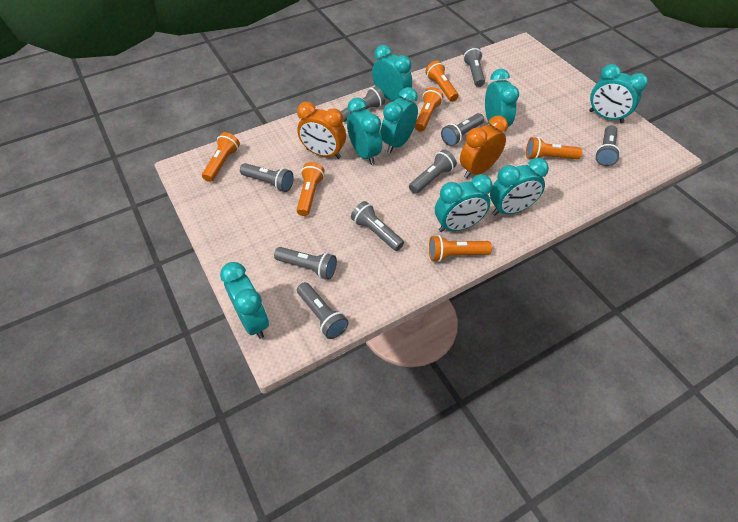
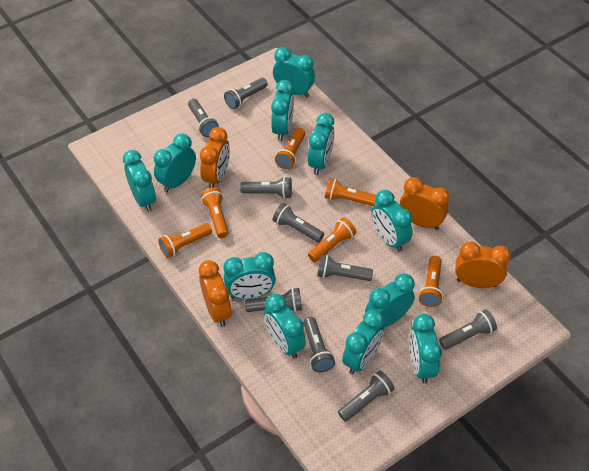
orange clock: [297,102,346,159] [460,116,508,179] = 2 -> [199,260,232,327] [200,127,230,188] [400,177,450,230] [455,242,511,288] = 4
turquoise clock: [220,262,269,339] [347,97,382,165] [372,45,412,101] [381,87,418,153] [435,174,492,232] [485,69,519,132] [490,158,549,215] [589,64,648,123] = 8 -> [123,150,156,212] [154,134,196,192] [224,252,276,299] [264,294,306,359] [271,80,294,141] [273,47,315,97] [308,113,335,175] [342,310,384,375] [365,273,415,328] [371,190,413,252] [409,314,442,384] = 11

